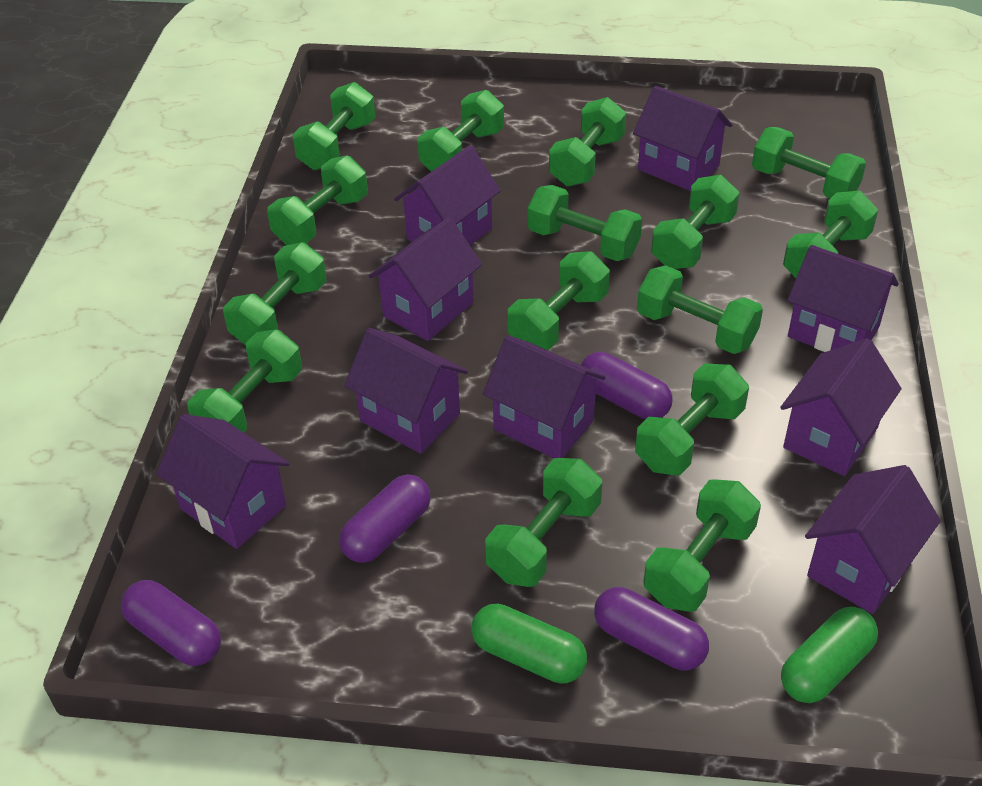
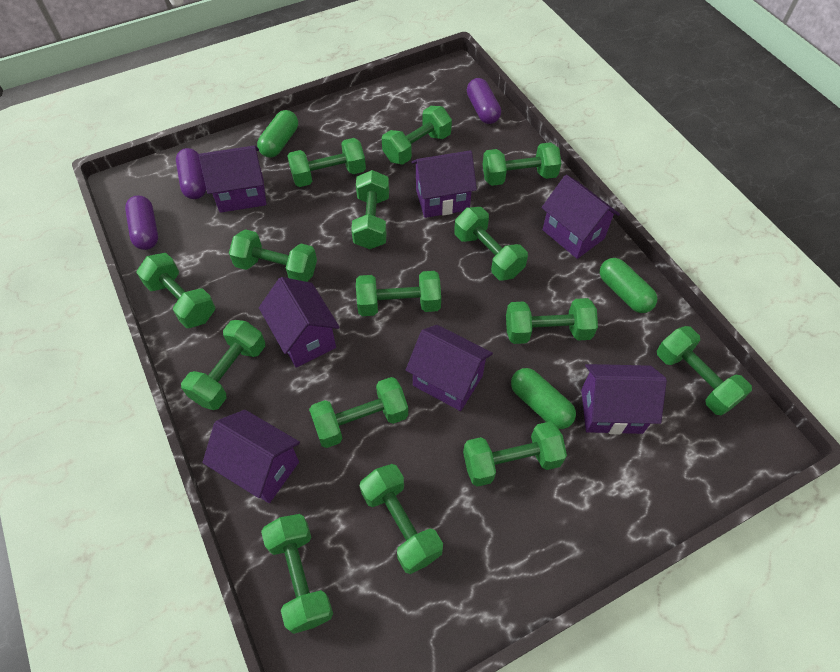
green capsule: [471,604,587,684] [781,607,878,703] = 2 -> [257,110,298,158] [511,368,576,429] [600,258,657,313] = 3
purple capsule: [121,580,221,666] [339,474,431,563] [581,352,673,419] [594,587,709,670] = 4 -> [125,195,158,250] [176,148,206,199] [467,78,501,124] = 3
purple house: [156,414,290,549] [344,328,468,454] [369,217,482,341] [394,145,501,245] [483,335,606,458] [633,86,732,191] [780,338,902,476] [787,245,899,352] [805,465,941,614] = 9 -> [199,145,266,213] [203,410,300,503] [259,277,340,367] [406,325,493,411] [411,150,477,218] [541,175,620,259] [581,364,667,434] = 7

